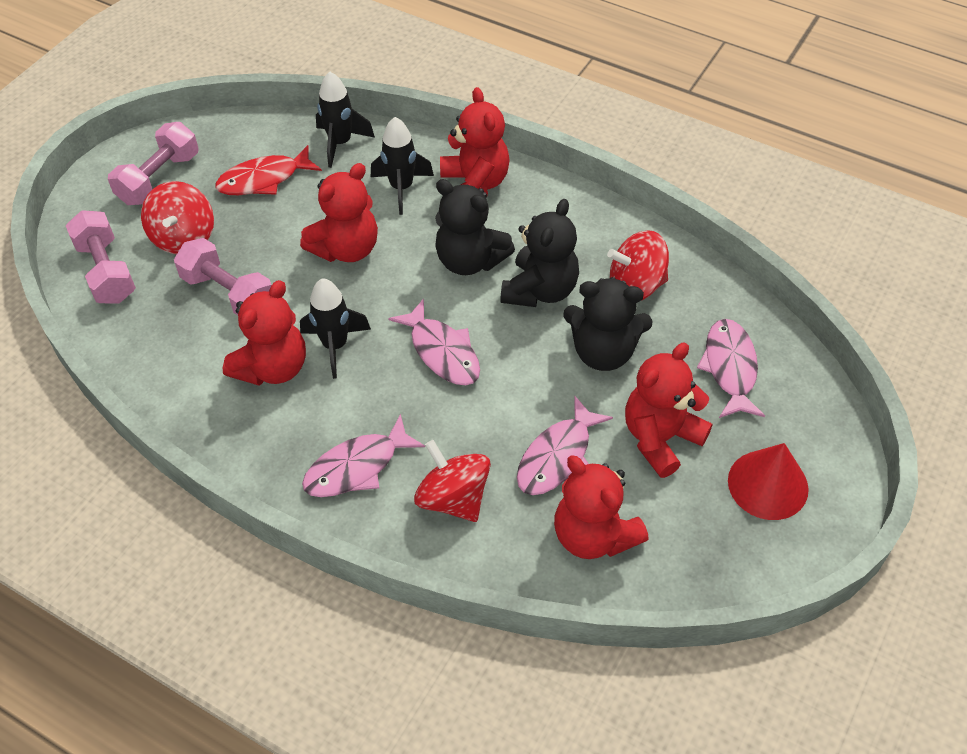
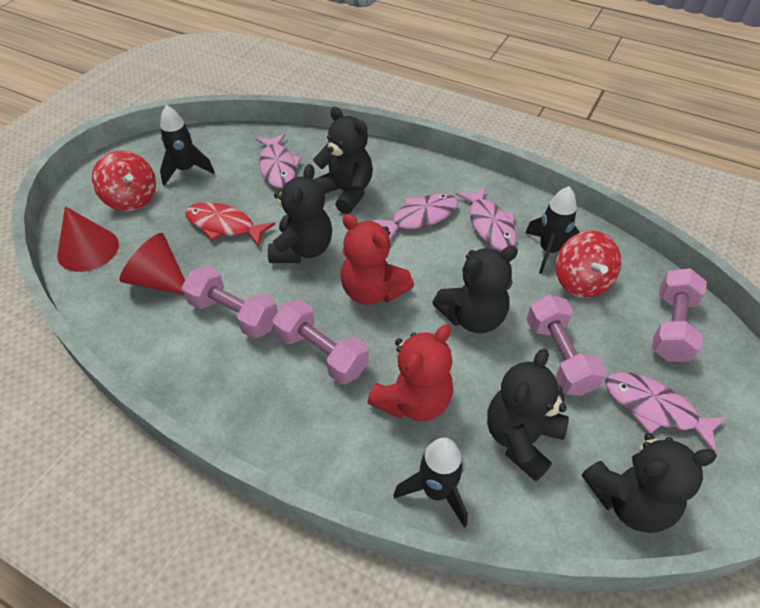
black teddy bear: [435,179,515,275] [500,199,579,307] [563,277,653,371] = 3 -> [268,164,332,263] [313,107,373,214] [432,246,518,333] [487,349,569,482] [582,433,717,533] = 5
pink dumbbell: [66,210,136,304] [108,122,198,205] [174,238,271,315] = 3 -> [182,266,278,339] [272,299,369,384] [526,294,606,396] [652,268,707,362] = 4
red cone: [728,443,809,520] = 1 -> [57,206,119,272] [119,233,185,295] = 2
red spinning top: [141,181,214,254] [414,440,491,522] [607,230,669,300] = 3 -> [92,151,156,211] [556,231,621,298] = 2
red teddy bear: [223,280,306,385] [300,163,378,262] [440,87,510,195] [554,455,649,559] [625,343,712,478] = 5 -> [340,214,414,305] [367,325,453,422] = 2

